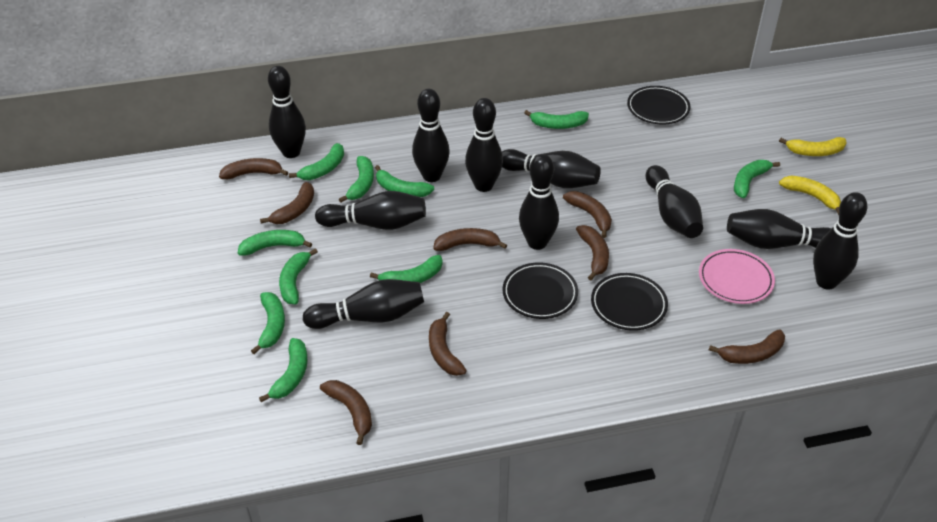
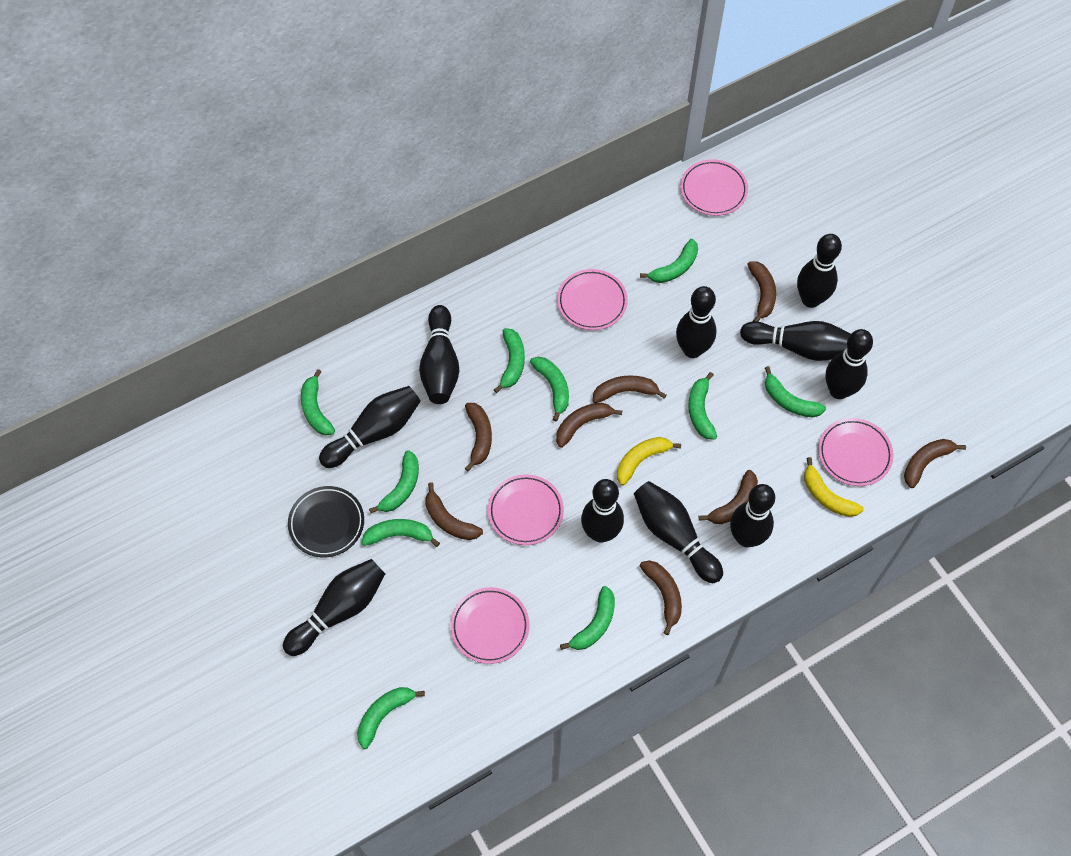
black plate: [503,262,578,319] [591,273,668,331] [627,86,690,125] = 3 -> [288,486,364,557] = 1
pink plate: [699,249,775,304] = 1 -> [451,587,529,664] [488,474,564,545] [557,269,628,330] [680,159,748,216] [818,418,894,486] = 5

